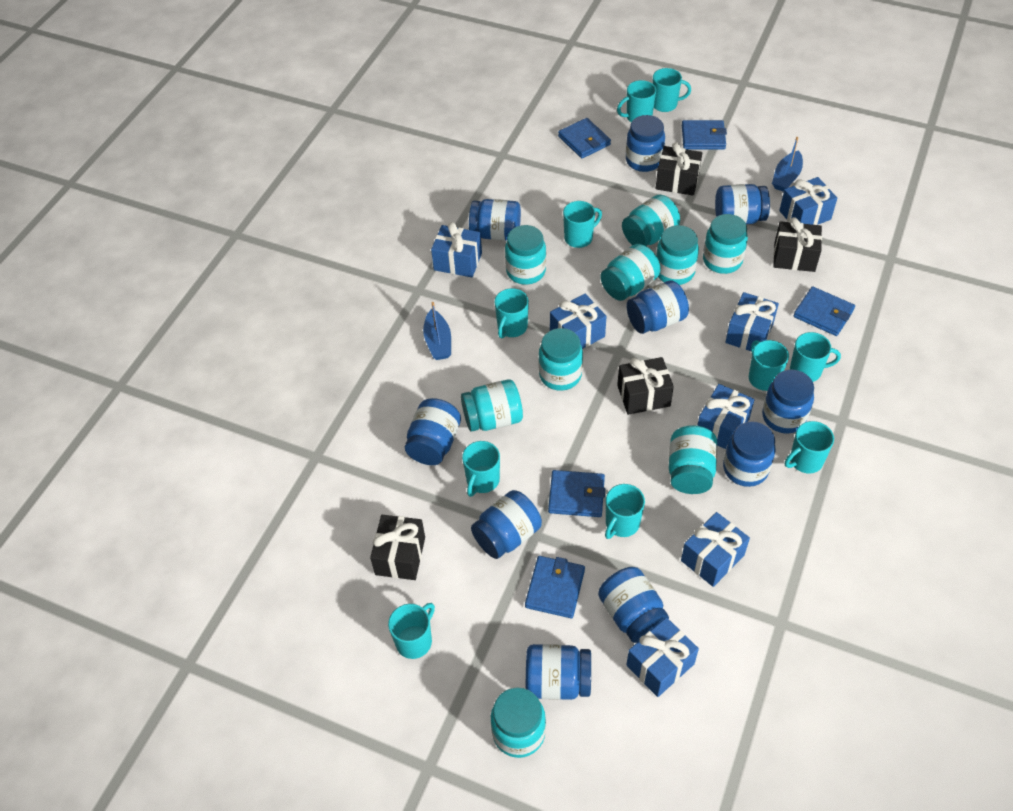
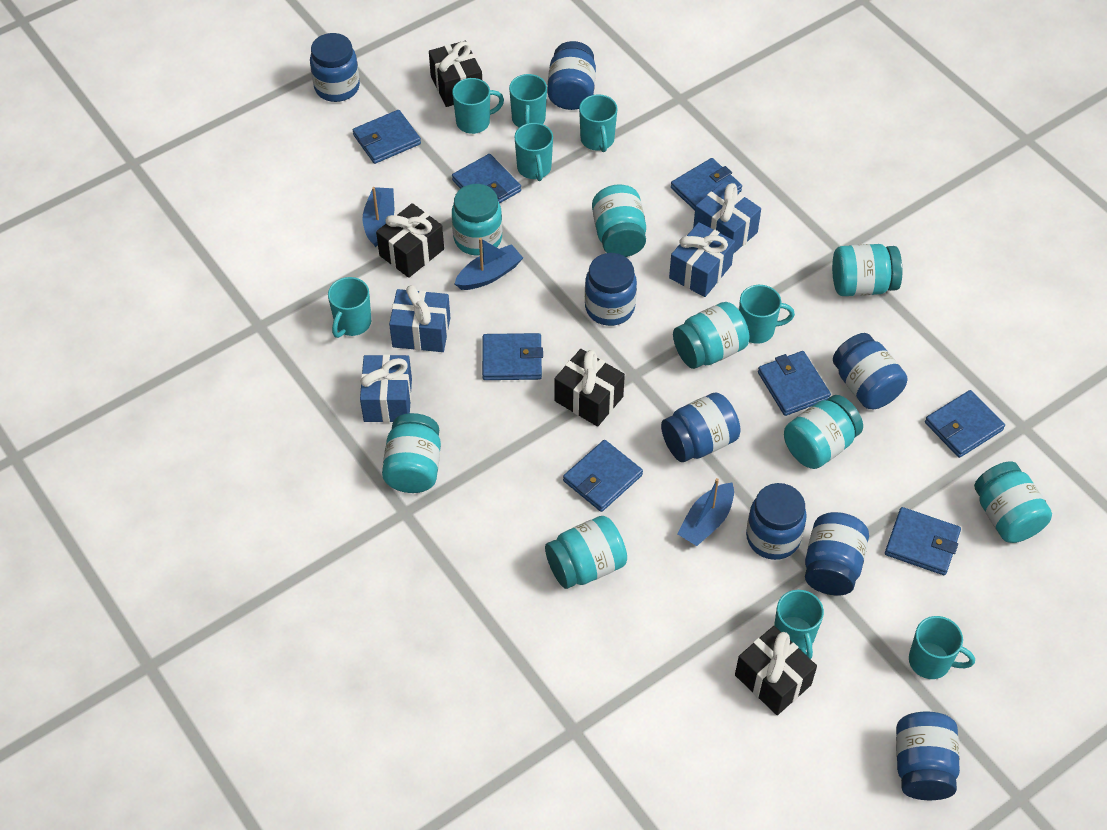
blue boat: [423,302,451,360] [772,137,803,192] = 2 -> [363,187,394,247] [455,238,523,290] [677,478,734,546] = 3
blue gift: [431,222,482,277] [550,294,607,349] [626,617,699,697] [681,512,750,587] [697,384,755,449] [725,292,779,351] [779,177,837,225] = 7 -> [360,354,412,423] [389,285,450,352] [669,222,735,297] [693,182,761,254] = 4
blue jar: [405,398,461,465] [469,199,521,241] [471,490,542,559] [526,644,591,700] [598,567,669,643] [626,115,665,172] [626,280,689,334] [715,184,770,224] [723,421,776,487] [762,370,814,434] = 10 -> [310,33,360,102] [547,41,596,110] [585,253,637,326] [661,393,741,462] [746,483,807,560] [805,512,869,595] [833,333,907,409] [896,712,960,800] = 8
blue wallet: [525,556,585,618] [548,470,605,517] [558,118,611,158] [682,120,727,150] [794,286,855,336] = 5 -> [353,110,421,164] [452,154,521,204] [482,333,543,380] [563,440,643,512] [671,158,742,210] [758,351,831,416] [885,507,961,575] [925,390,1005,458] = 8
turquoise jar: [461,379,523,432] [491,688,546,758] [505,225,546,285] [538,328,583,391] [600,244,660,301] [622,195,680,246] [656,225,699,285] [669,425,717,494] [703,214,748,274] = 9 -> [382,413,441,493] [452,184,502,255] [545,516,627,589] [592,184,646,257] [673,302,749,369] [784,395,863,469] [832,244,902,296] [974,461,1052,543] = 8
turquoise mug: [388,603,435,659] [462,441,500,497] [495,288,529,338] [563,201,602,248] [605,484,645,539] [617,80,656,122] [652,68,691,112] [749,340,789,391] [785,421,834,473] [790,332,841,382] = 10 -> [328,277,371,338] [452,78,504,134] [509,74,547,127] [515,123,553,181] [579,94,618,152] [739,285,795,344] [774,590,824,659] [909,616,975,679] = 8

